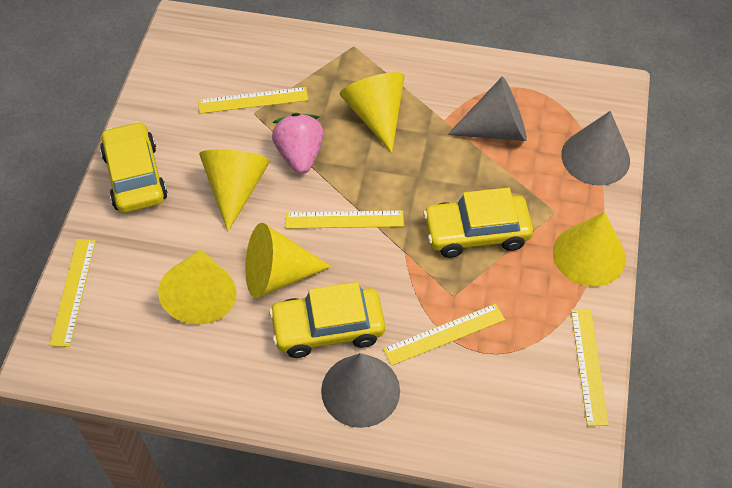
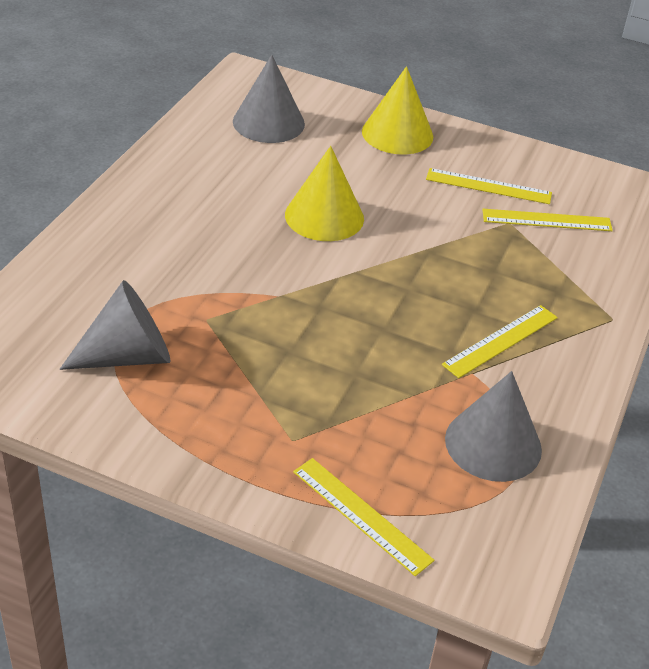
pink strawberry: [272,113,324,174] = 1 -> none = 0
yellow car: [100,121,168,213] [269,282,385,358] [423,187,533,258] = 3 -> none = 0
yellow cone: [158,249,237,325] [199,149,270,232] [245,223,331,298] [340,72,405,153] [553,212,626,287] = 5 -> [285,146,364,241] [362,66,433,155] = 2
yellow ruler: [50,239,96,347] [198,87,308,114] [286,210,404,229] [383,304,505,366] [571,309,609,426] = 5 -> [293,458,434,576] [426,168,552,204] [442,305,558,378] [482,209,613,231] = 4

